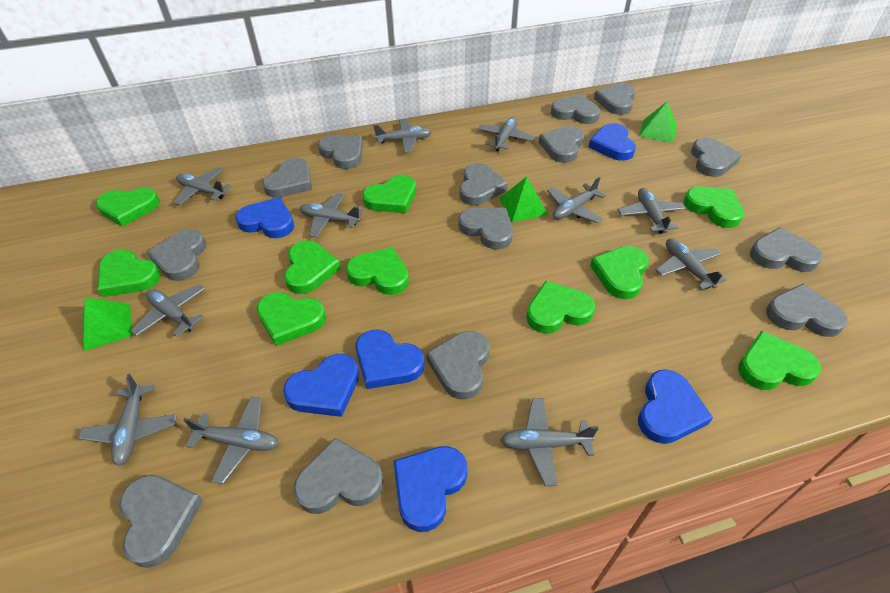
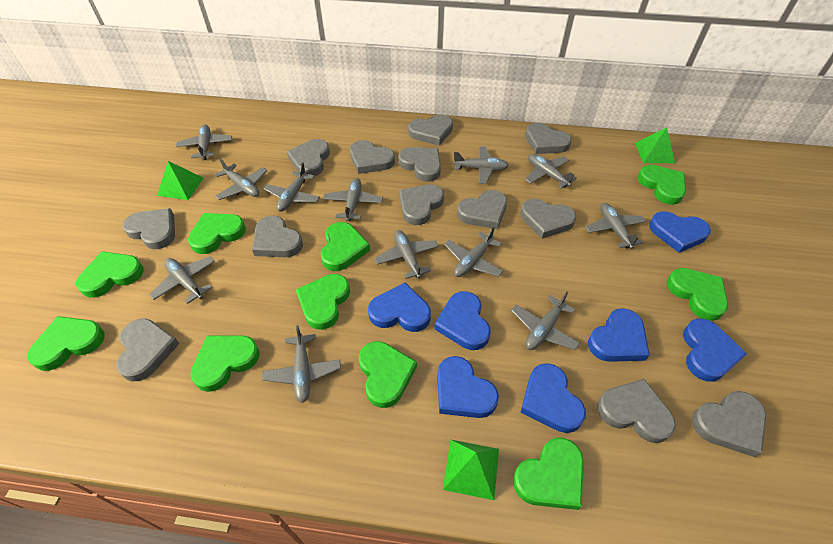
blue heart: [235,197,294,238] [283,354,359,417] [356,329,424,389] [393,446,468,532] [588,123,636,161] [638,369,713,444] = 6 -> [368,283,431,332] [434,291,491,350] [437,356,499,418] [520,363,586,433] [588,308,650,362] [649,211,711,253] [683,318,747,382] = 7
grey heart: [119,474,204,568] [147,229,206,281] [262,158,312,198] [293,437,383,514] [318,135,363,169] [426,331,490,399] [458,208,513,250] [459,163,507,205] [539,126,584,163] [551,94,600,124] [594,83,635,115] [691,137,742,177] [750,227,823,272] [766,284,848,337] = 14 -> [116,318,179,382] [122,208,175,249] [252,215,303,257] [287,139,330,176] [350,140,395,174] [398,147,441,182] [399,184,444,225] [408,114,453,146] [457,190,507,229] [521,199,576,239] [525,123,572,154] [597,379,676,443] [692,391,766,457] = 13
grey plane: [78,374,177,466] [131,284,205,337] [173,167,231,206] [183,397,278,484] [300,193,363,237] [373,119,431,153] [478,117,535,151] [501,398,599,486] [547,177,606,223] [618,188,686,234] [656,238,726,290] = 11 -> [149,256,215,304] [176,124,232,160] [215,158,267,200] [262,325,341,403] [264,162,320,212] [323,178,383,221] [375,230,439,279] [444,226,503,277] [453,146,509,184] [511,292,580,350] [525,154,577,188] [585,203,646,249] = 12

